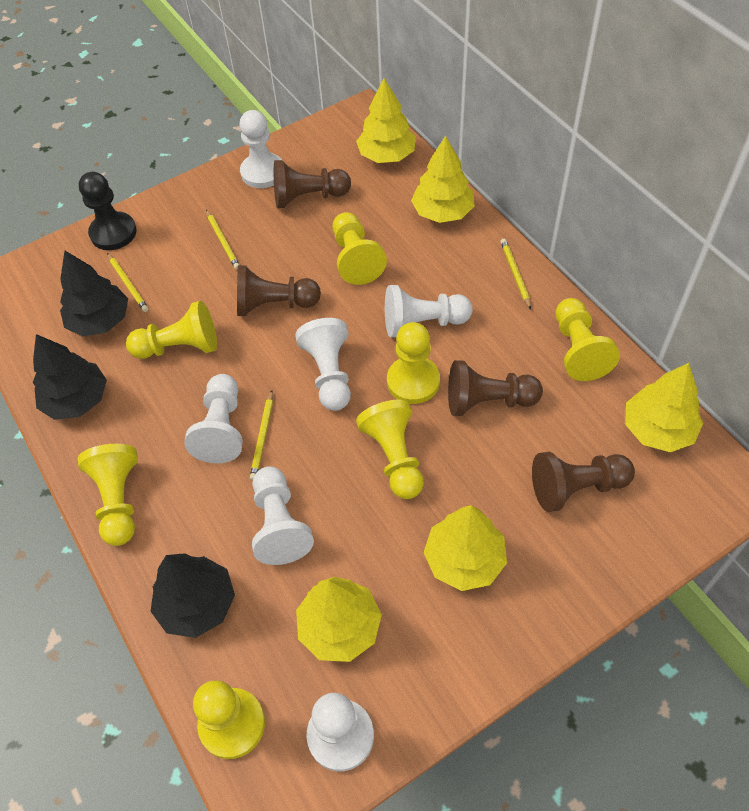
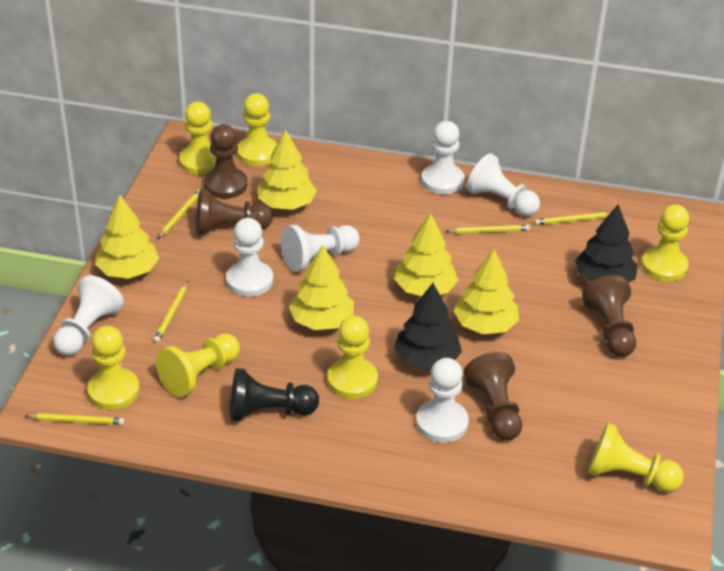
black tree: [33,334,107,420] [60,251,128,337] [150,553,235,638] = 3 -> [394,283,462,370] [575,205,638,282] = 2
yellow pencil: [107,253,149,312] [206,210,239,270] [250,390,273,480] [500,239,531,310] = 4 -> [25,413,125,425] [154,281,188,343] [158,189,200,238] [446,225,530,234] [534,212,610,225] = 5

